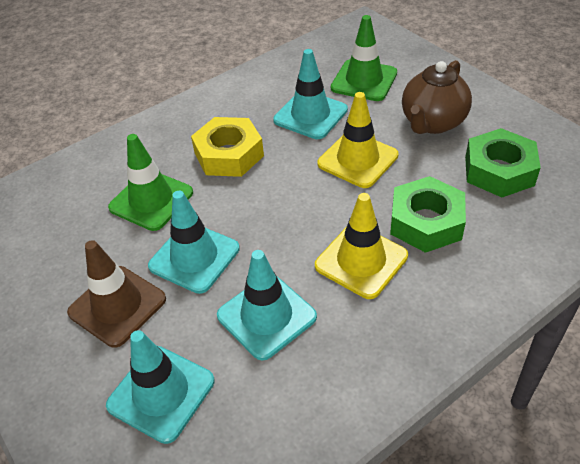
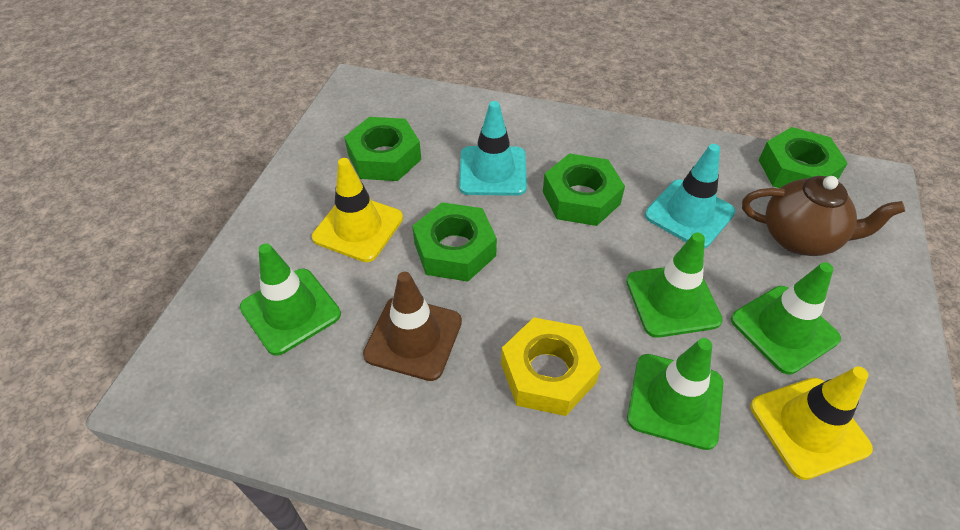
green nut: [390,176,466,253] [465,128,541,197] = 2 -> [344,117,421,181] [412,202,497,281] [543,153,625,226] [759,127,848,188] = 4
green traffic cone: [108,134,193,231] [331,15,397,101] = 2 -> [240,243,341,356] [626,233,723,338] [627,338,723,450] [731,262,841,375] = 4
turquoise traffic cone: [106,330,215,444] [148,191,240,294] [217,250,317,361] [273,49,348,139] = 4 -> [459,101,527,196] [645,144,736,249] = 2

